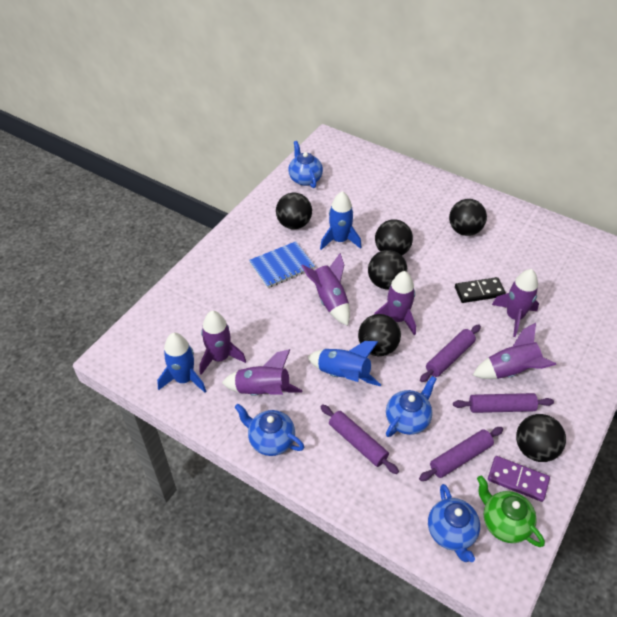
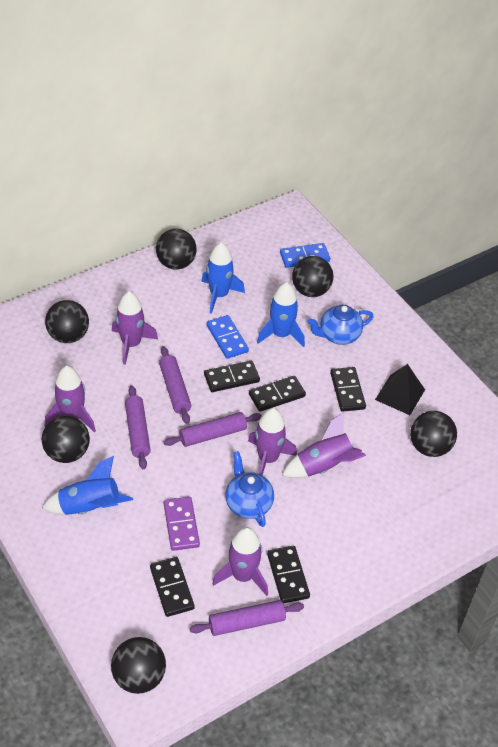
black domino: [455,277,506,303] = 1 -> [150,557,194,617] [204,361,260,392] [249,376,306,412] [267,546,310,603] [330,367,366,412] = 5
black pyramid: none = 0 -> [375,364,425,415] = 1
blue domino: none = 0 -> [206,315,249,359] [280,243,330,268] = 2
blue notebook: [249,241,315,288] = 1 -> none = 0
blue teapot: [235,404,304,456] [288,141,323,188] [386,376,436,437] [428,484,480,562] = 4 -> [225,451,274,527] [308,305,374,345] = 2
green teapot: [477,475,545,547] = 1 -> none = 0
purple rocket: [199,311,246,375] [222,349,303,396] [301,253,350,326] [374,271,416,336] [473,323,556,379] [492,269,539,337] = 6 -> [45,366,96,432] [112,292,158,365] [212,527,268,596] [248,408,297,475] [282,412,366,478] = 5

